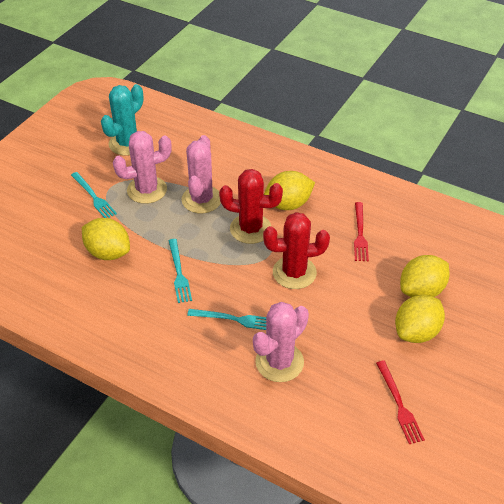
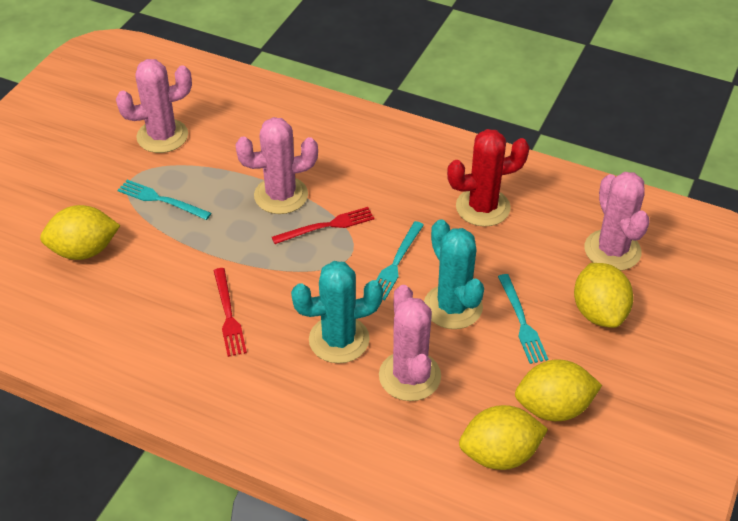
pink cactus: [113,131,172,204] [181,135,221,213] [253,302,309,382] = 3 -> [116,59,192,153] [235,117,318,214] [379,285,441,401] [585,172,650,271] = 4
red cactus: [219,169,283,244] [263,212,330,289] = 2 -> [447,129,530,227] = 1
turquoise cactus: [101,84,144,156] = 1 -> [291,261,383,363] [424,219,484,329] = 2

